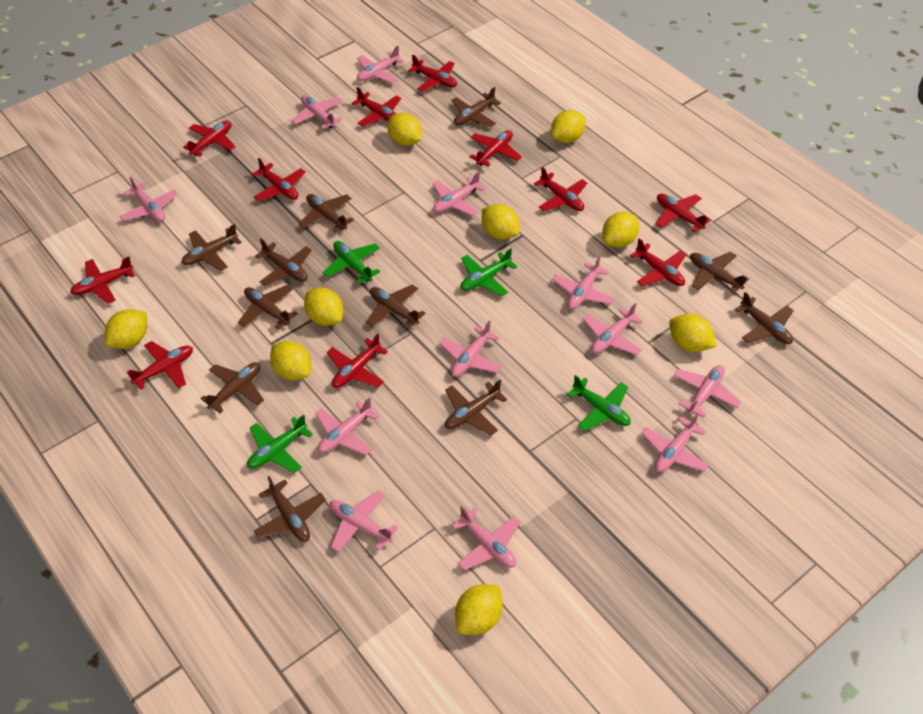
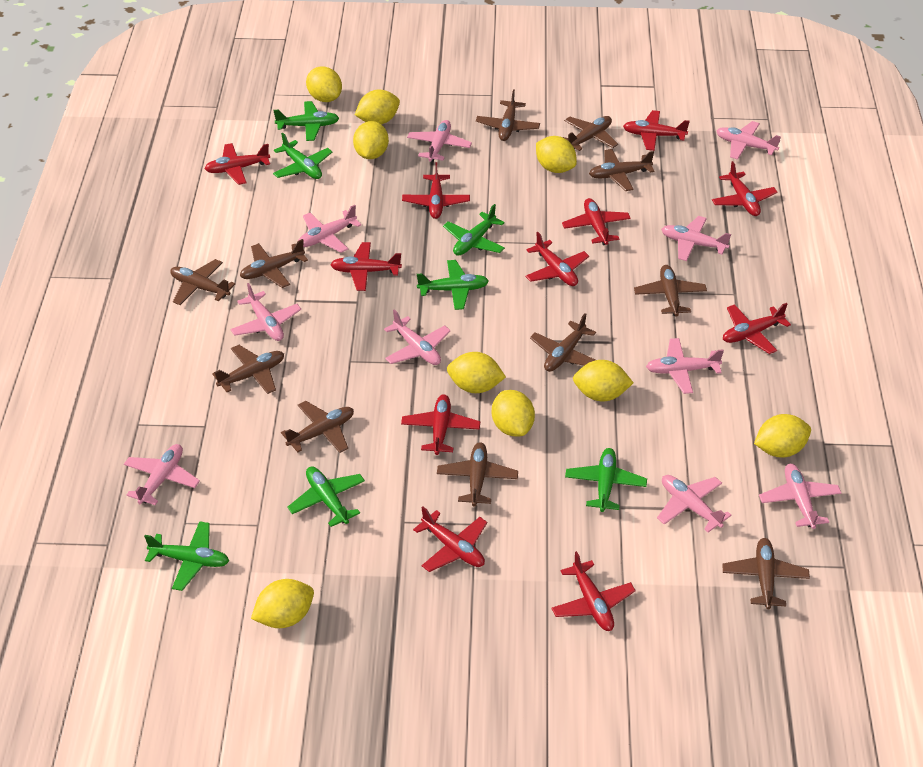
green plane: [247,415,313,473] [323,241,380,284] [460,249,517,296] [567,375,631,431] = 4 -> [144,521,229,591] [273,101,339,141] [273,133,332,179] [287,467,365,527] [417,260,489,310] [443,204,505,256] [565,448,647,512] = 7
pink plane: [120,176,178,222] [291,95,342,129] [315,397,379,455] [330,490,398,552] [357,46,404,83] [432,172,485,216] [439,320,502,377] [452,506,520,570] [552,256,615,309] [583,303,643,355] [641,413,709,472] [674,365,741,418] = 12 -> [124,444,200,505] [230,283,301,341] [298,205,362,253] [384,309,450,365] [407,120,472,162] [646,338,724,394] [657,475,731,532] [661,216,731,261] [717,121,781,160] [759,464,841,529] = 10

